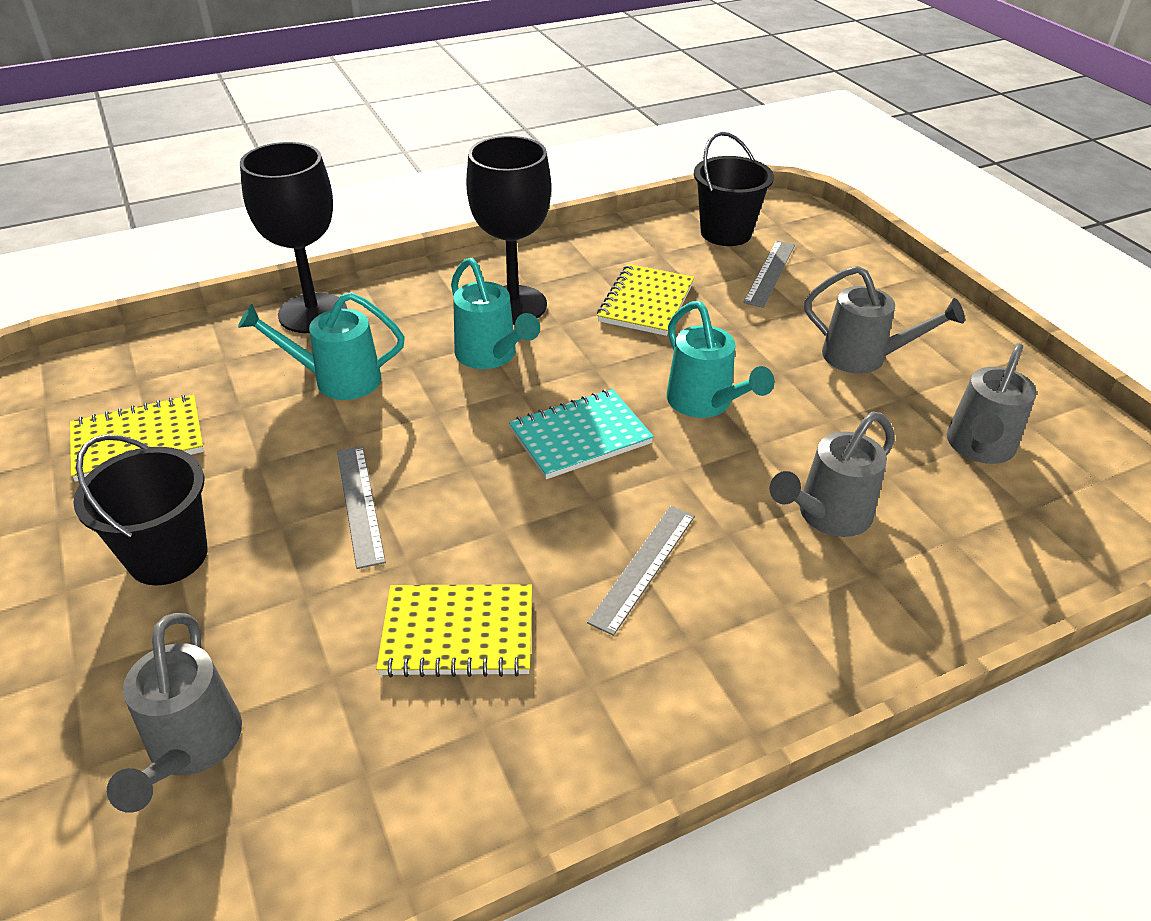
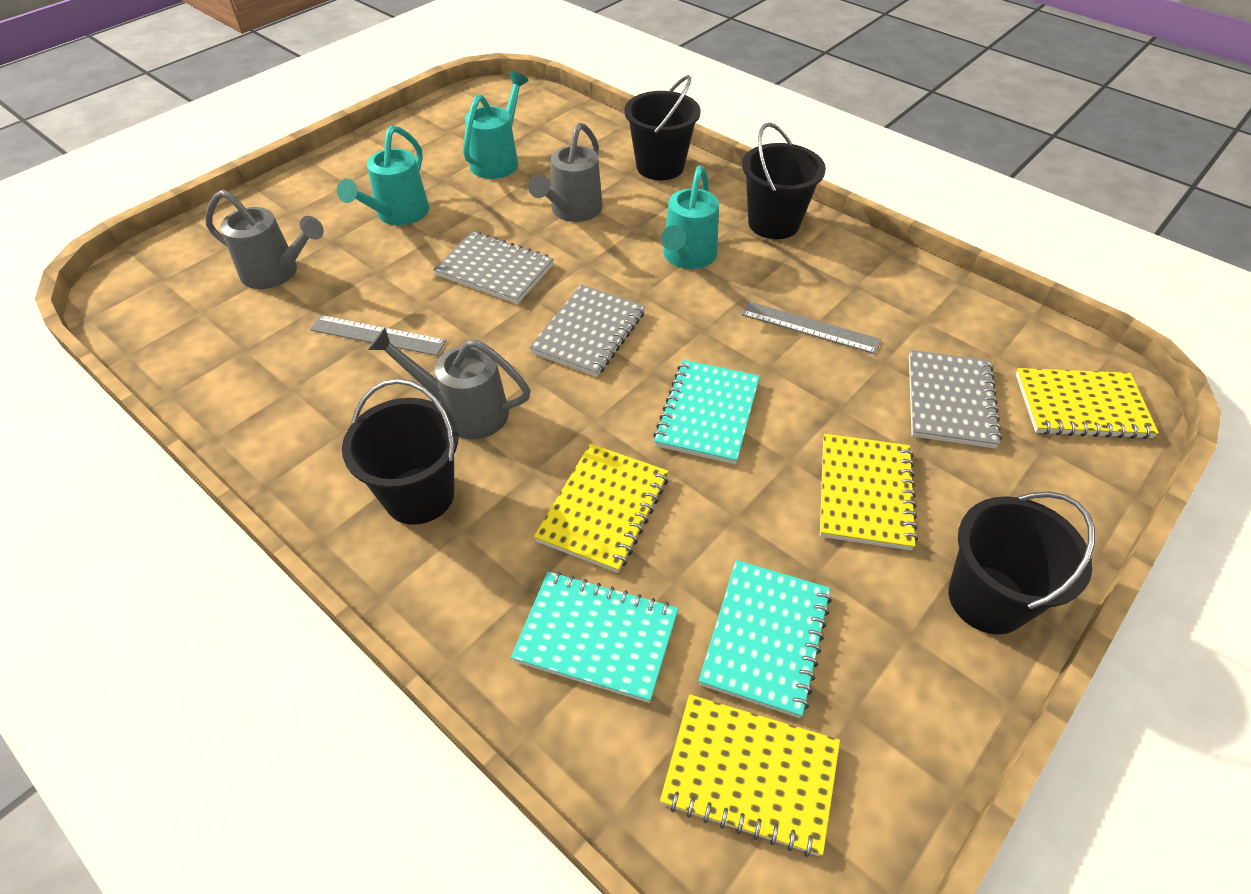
black bucket: [73,434,207,585] [694,132,774,246] = 2 -> [342,379,459,525] [624,75,701,180] [742,122,826,239] [948,492,1095,634] = 4
black goblet: [240,142,347,333] [466,136,551,325] = 2 -> none = 0
grey notebook: none = 0 -> [433,231,554,304] [529,284,645,377] [909,350,1002,449] = 3
grey ruler: [337,446,386,569] [587,506,695,636] [743,241,795,308] = 3 -> [310,315,446,356] [742,301,881,354] = 2
grey watering can: [107,613,242,813] [770,412,895,537] [804,266,965,374] [947,343,1037,464] = 4 -> [205,190,324,289] [368,328,531,439] [528,123,603,222] = 3
turquoise notebook: [509,389,654,479] = 1 -> [511,572,678,703] [653,360,760,465] [699,560,832,718] = 3
yellow notebook: [70,395,204,482] [376,584,532,677] [597,264,694,336] = 3 -> [534,444,669,573] [660,694,840,857] [820,434,918,550] [1016,368,1159,439] = 4

